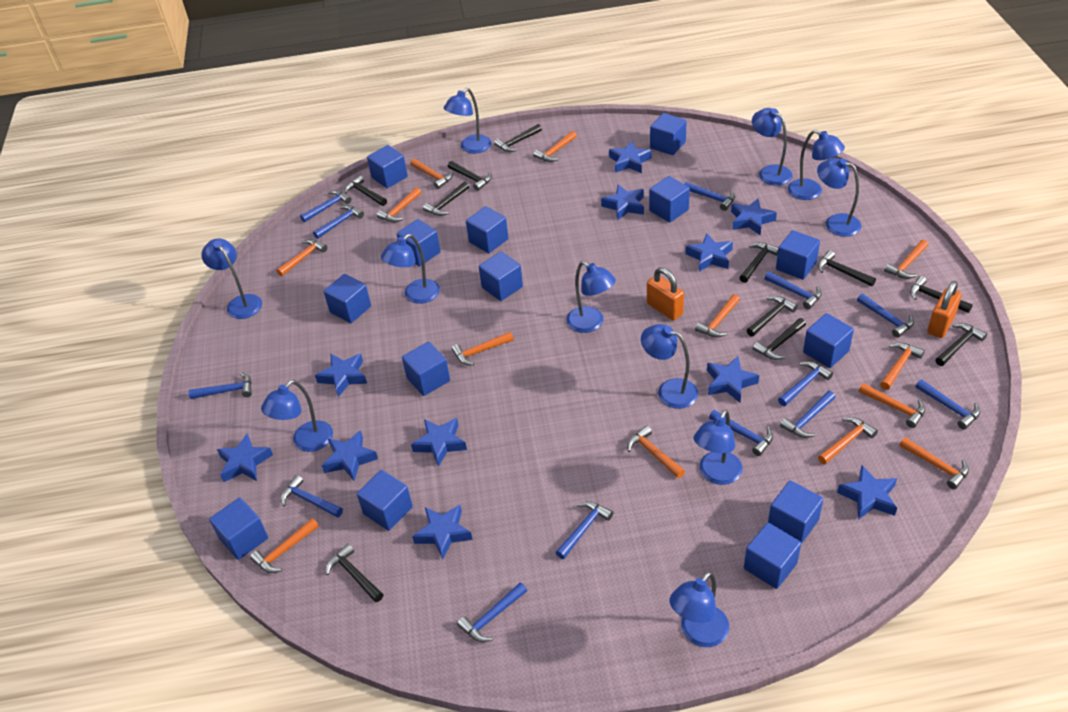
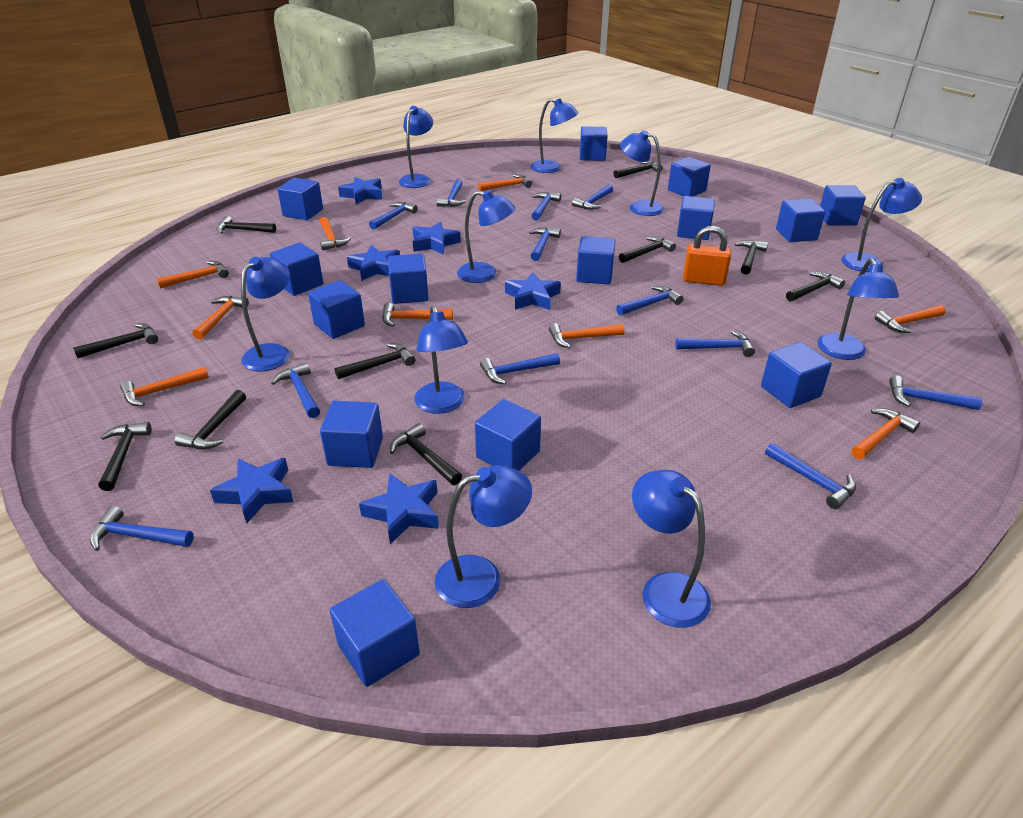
black hammer: [326,544,383,602] [344,175,387,206] [423,182,469,216] [448,161,492,191] [494,124,542,152] [739,242,778,283] [746,296,798,337] [753,318,806,360] [818,250,876,286] [910,276,973,313] [935,323,987,366] = 11 -> [73,323,158,358] [98,422,151,491] [175,390,246,449] [216,216,276,234] [335,343,416,379] [390,423,462,485] [614,161,663,178] [619,236,676,263] [735,240,768,275] [786,272,845,302] = 10
blue hammer: [189,372,252,399] [281,475,343,518] [300,190,351,222] [313,205,364,239] [457,582,527,642] [556,501,613,559] [684,182,735,211] [709,410,773,456] [764,272,822,309] [778,361,833,406] [780,391,835,438] [857,294,914,338] [915,379,980,430] = 13 -> [90,506,194,551] [272,362,320,418] [369,202,417,230] [436,179,466,207] [480,353,560,384] [529,227,561,261] [532,192,561,221] [572,184,613,210] [616,286,683,315] [675,331,755,357] [765,443,856,509] [889,375,982,410] = 12
blue lamp: [202,238,262,319] [261,380,333,452] [381,234,440,304] [444,88,491,153] [566,261,616,333] [641,324,698,409] [670,571,729,647] [693,410,742,485] [752,108,793,186] [788,130,845,200] [817,158,861,237] = 11 -> [241,257,290,372] [399,106,433,188] [414,305,468,414] [435,465,532,608] [457,190,515,283] [531,98,578,173] [620,130,664,216] [632,470,711,628] [817,258,899,360] [841,178,922,272] = 10
blue star: [217,434,273,482] [315,354,367,397] [322,430,378,481] [411,418,467,467] [412,505,473,559] [601,185,644,221] [609,141,652,173] [685,233,733,272] [707,356,759,403] [731,199,777,235] [837,465,897,520] = 11 -> [210,458,294,523] [338,177,382,205] [347,245,400,281] [359,474,439,544] [412,222,461,255] [505,272,561,310] = 6
orange hammer: [250,518,319,573] [277,239,327,276] [377,187,421,222] [410,159,453,189] [452,332,514,366] [533,131,577,162] [627,425,685,478] [695,294,740,338] [818,417,878,464] [859,383,925,428] [880,343,925,390] [884,240,928,279] [899,437,969,489] = 13 -> [120,367,209,406] [157,261,229,289] [192,296,249,340] [320,217,351,250] [382,303,453,327] [478,174,532,191] [549,323,624,348] [852,408,920,459] [875,305,946,333] = 9
orange padlock: [647,267,684,320] [927,281,962,338] = 2 -> [683,226,731,286] = 1

